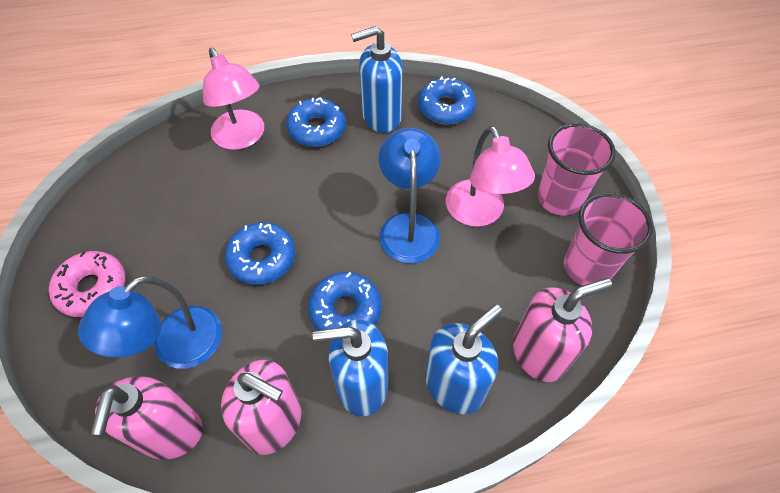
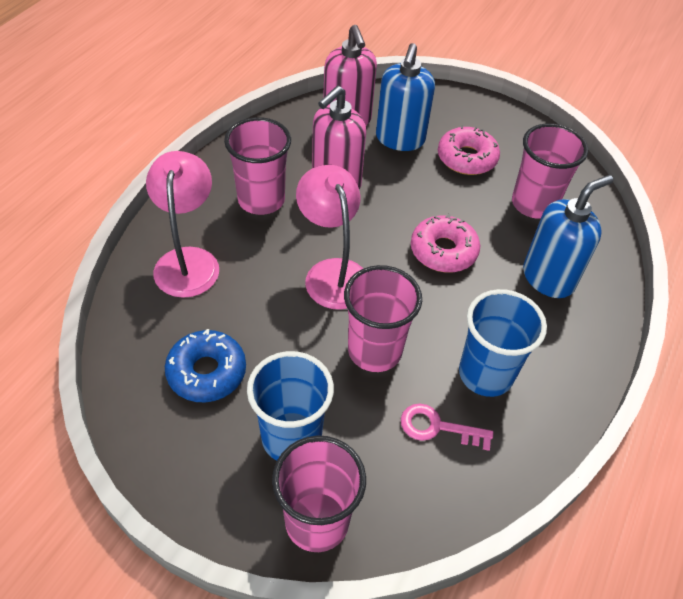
blue cup: none = 0 -> [247,351,334,460] [459,289,547,397] = 2
blue donut: [225,222,295,285] [286,97,346,147] [308,272,382,330] [418,76,476,125] = 4 -> [165,329,246,402] = 1
blue lamp: [78,276,222,369] [379,128,441,264] = 2 -> none = 0
blue soap dispenser: [313,319,388,416] [351,26,403,133] [425,304,502,414] = 3 -> [376,43,435,151] [523,175,613,298] = 2
pink cup: [537,123,616,216] [564,193,653,286] = 2 -> [224,117,291,215] [272,435,366,552] [344,265,422,372] [512,123,588,219] = 4
pink donut: [49,251,125,317] = 1 -> [411,214,480,273] [438,125,500,175] = 2
pink key: none = 0 -> [401,404,493,451] = 1
pink soap dispenser: [91,376,203,460] [221,360,301,455] [513,278,612,382] = 3 -> [312,86,366,189] [323,25,377,126] = 2

